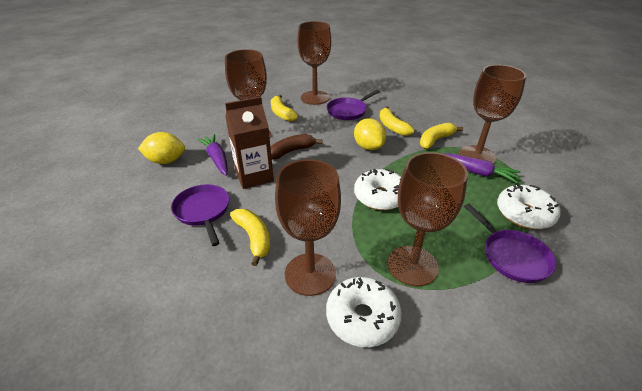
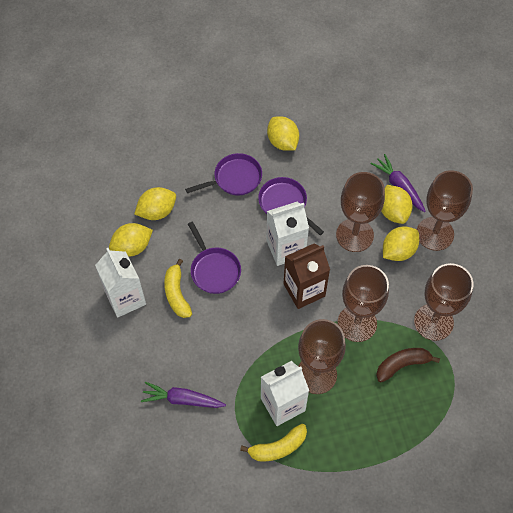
white carton: none = 0 -> [95,248,146,318] [261,361,309,426] [266,202,309,266] = 3
white donut: [326,277,402,347] [354,169,401,210] [497,184,561,229] = 3 -> none = 0
yellow banana: [230,209,270,266] [271,95,298,122] [379,106,414,136] [420,123,463,149] = 4 -> [164,259,192,318] [240,424,307,461] = 2
yellow lemon: [138,132,185,164] [354,118,386,150] = 2 -> [109,223,153,257] [134,187,176,220] [267,116,299,151] [381,185,413,224] [383,227,419,261] = 5

